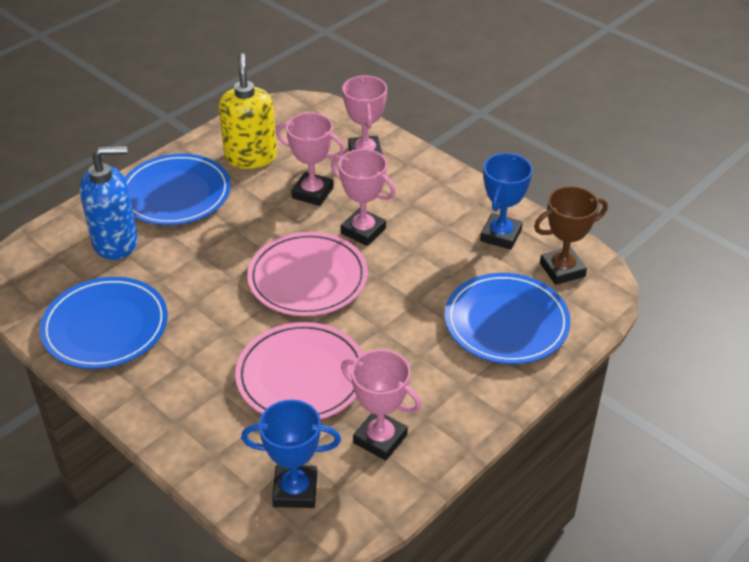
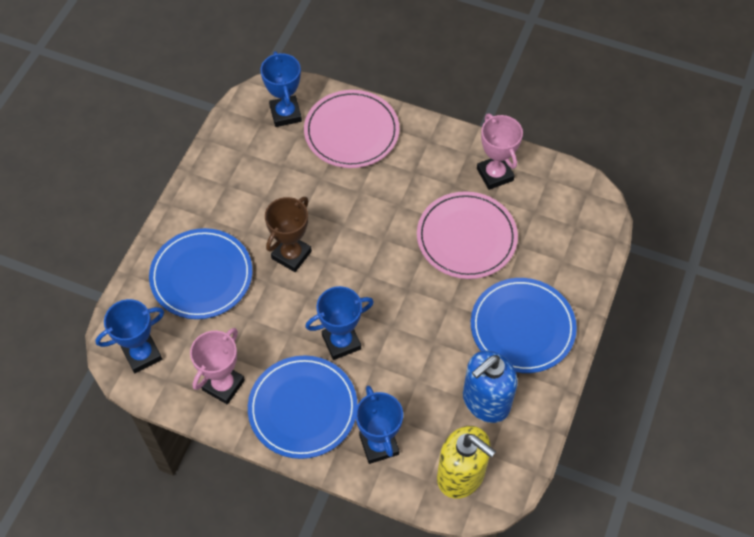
blue trophy: [241,400,341,508] [480,153,533,250] = 2 -> [95,299,164,373] [260,51,302,127] [305,286,374,360] [356,385,403,464] = 4
pink trophy: [276,113,345,206] [331,149,396,246] [341,349,422,461] [342,75,387,155] = 4 -> [190,328,245,405] [477,114,523,190] = 2

